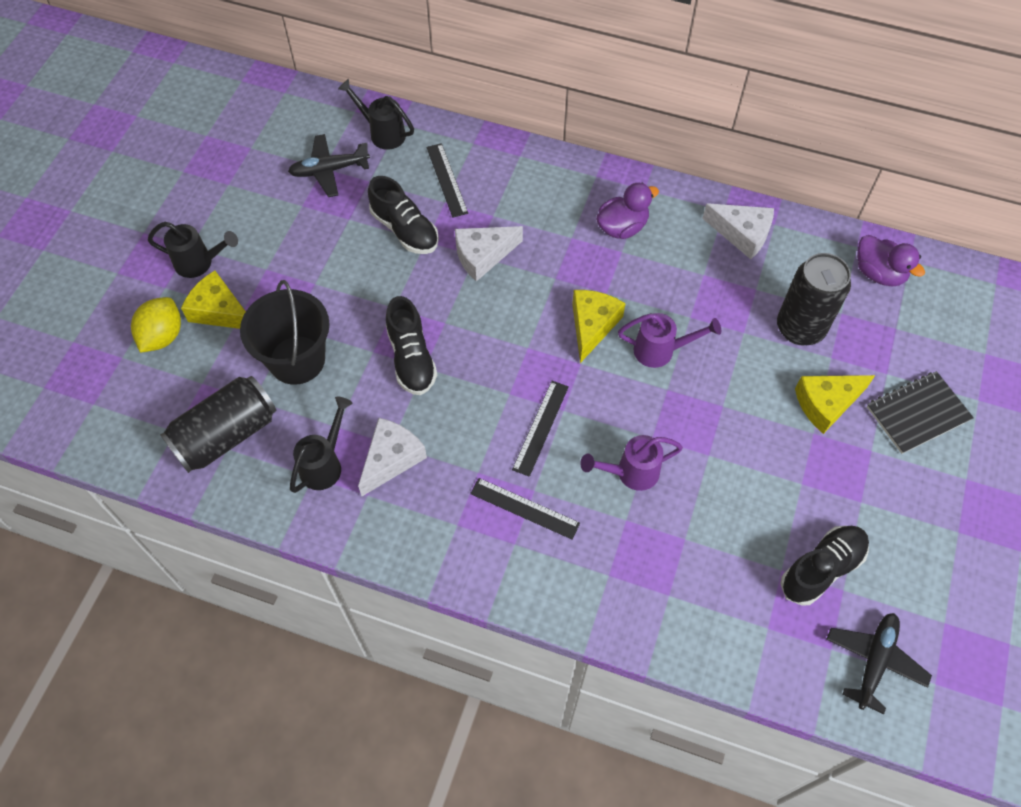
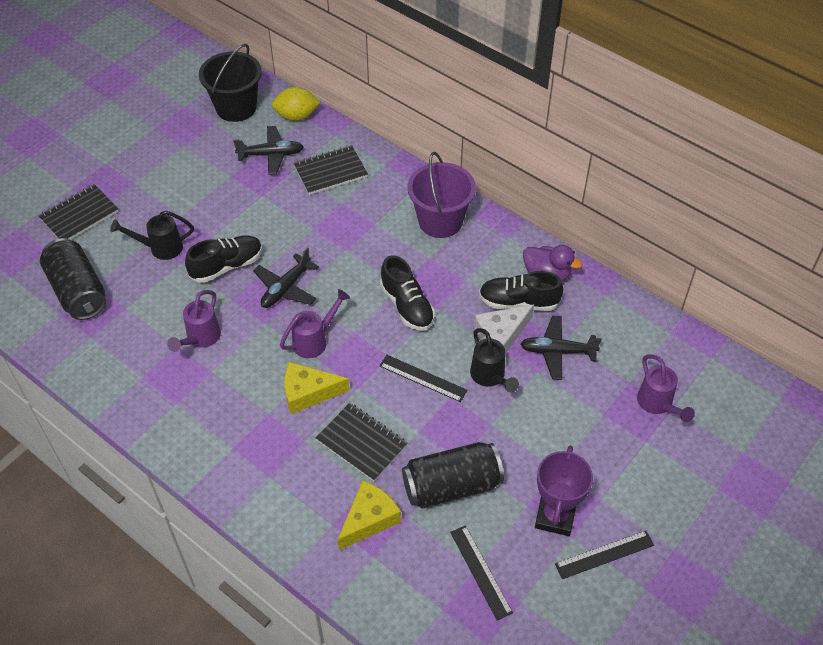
black notebook: [867,371,974,454] = 1 -> [38,184,119,240] [294,145,368,195] [316,403,407,481] = 3
black plane: [288,134,370,197] [826,613,932,715] = 2 -> [233,126,304,175] [253,248,319,308] [521,315,602,380] = 3
black watering can: [148,222,238,278] [290,397,352,493] [338,79,414,150] = 3 -> [110,211,194,260] [470,328,519,392] = 2
purple bucket: none = 0 -> [408,152,476,238] = 1
purple duck: [596,183,659,239] [857,235,925,286] = 2 -> [523,245,582,282] = 1
purple trophy: none = 0 -> [535,445,593,536] = 1
purple watering can: [580,435,683,491] [618,313,721,368] = 2 -> [167,290,221,352] [280,289,350,358] [637,354,695,422] = 3
white cheese: [358,418,427,496] [455,226,523,282] [702,203,774,259] = 3 -> [474,304,534,354] = 1
yellow cheese: [181,270,246,329] [572,290,626,363] [795,375,875,434] = 3 -> [284,362,349,414] [337,480,401,550] = 2

